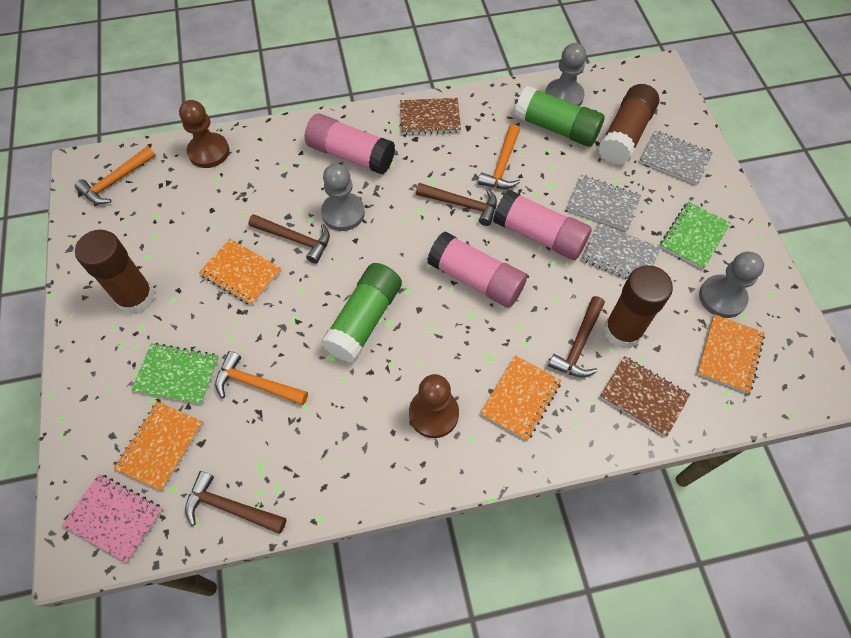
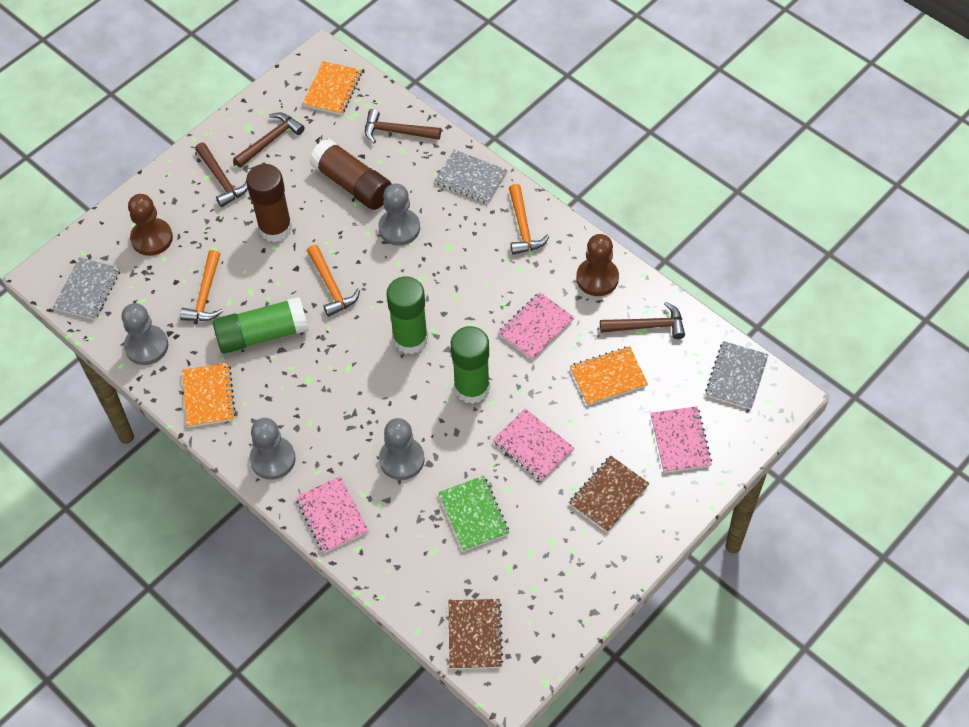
brown glue stick: [75,230,155,314] [598,84,659,165] [604,265,673,349] = 3 -> [246,164,292,242] [310,139,391,210] = 2
green glue stick: [321,263,402,363] [514,86,605,147] = 2 -> [213,297,309,354] [386,276,428,354] [451,326,490,404] = 3
green notebook: [132,343,219,405] [660,202,731,270] = 2 -> [438,476,509,551] = 1
grey pawn: [321,163,365,231] [545,43,586,106] [699,252,764,318] = 3 -> [122,303,168,365] [249,418,296,480] [378,184,420,246] [379,418,425,480] = 4
orange notebook: [114,402,203,491] [199,239,282,306] [480,355,562,441] [697,314,765,394] = 4 -> [182,363,236,427] [302,61,362,115] [570,346,648,406] = 3
pink glue stick: [305,114,395,174] [427,231,527,308] [493,190,592,260] = 3 -> none = 0
pink notebook: [62,474,163,563] = 1 -> [296,476,369,553] [493,409,574,481] [498,292,575,360] [650,406,712,473] = 4

